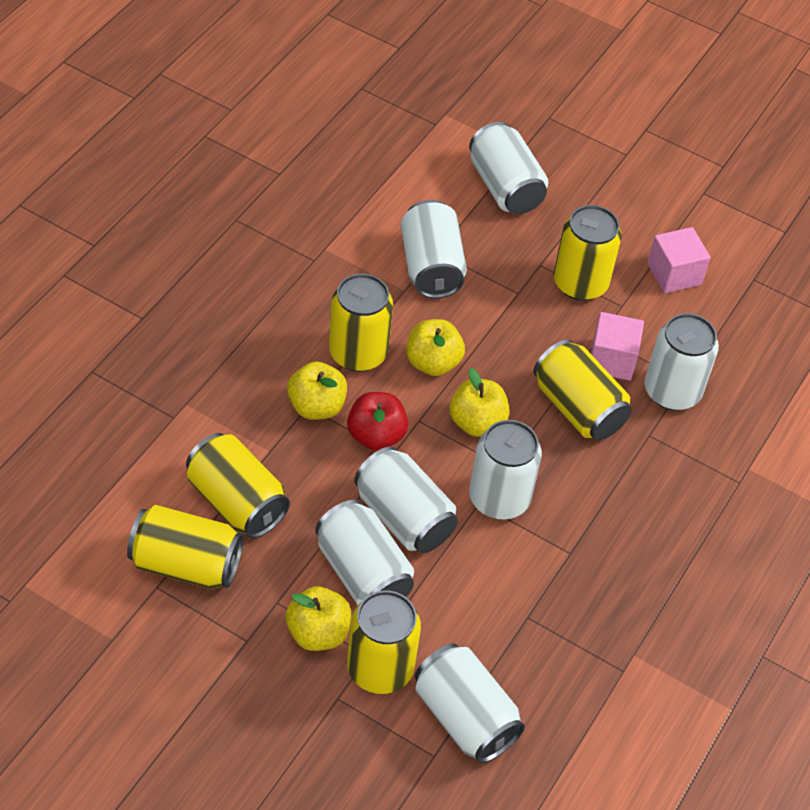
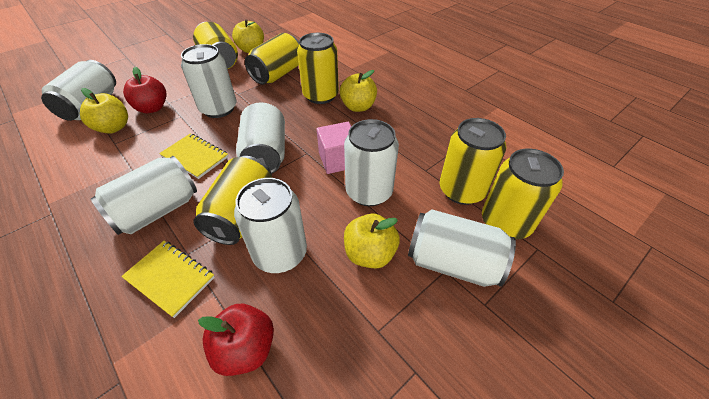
pink cube: [591,312,644,381] [647,227,711,293] = 2 -> [317,122,351,174] = 1
red apple: [347,392,408,451] = 1 -> [123,67,167,113] [198,304,274,376] = 2
yellow notebook: none = 0 -> [121,241,215,318] [159,133,228,179] = 2

